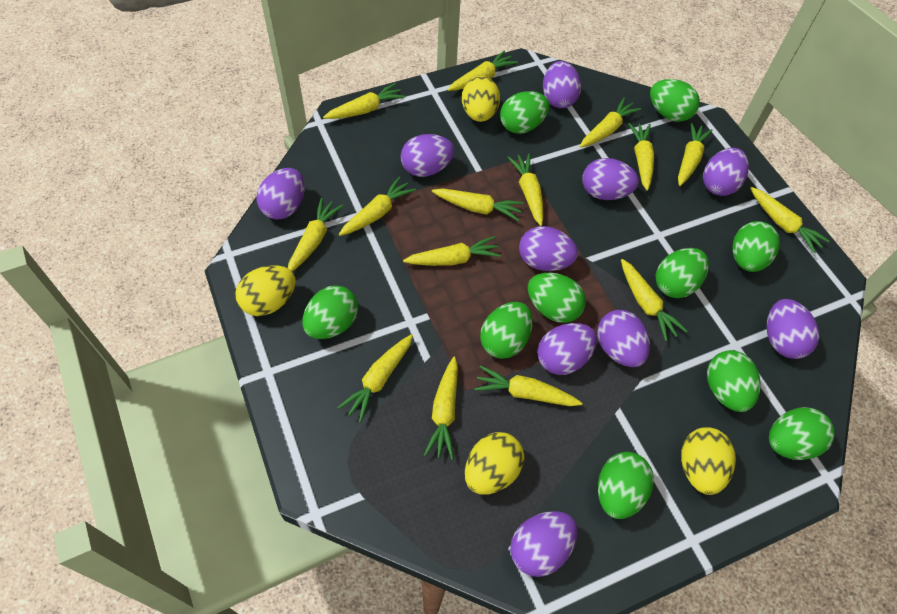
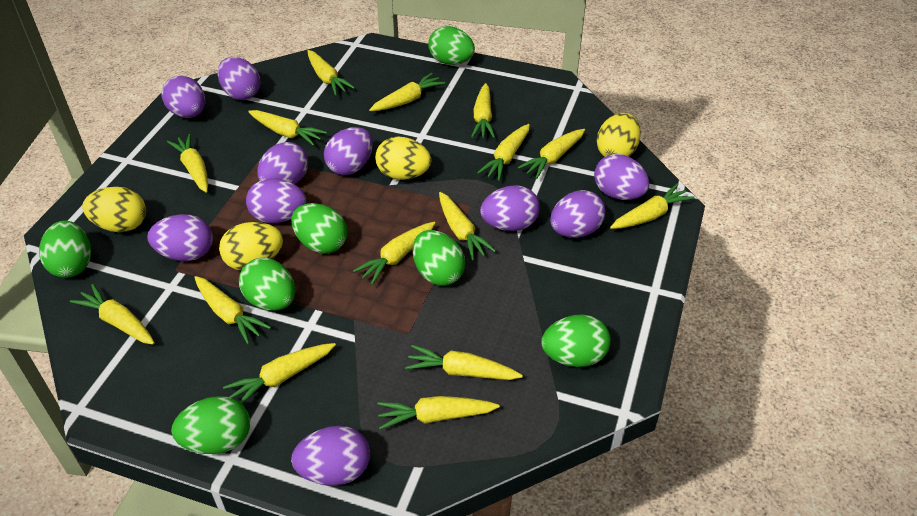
green egg: [302,285,358,339] [480,302,533,359] [500,91,549,134] [528,273,586,323] [598,452,654,519] [650,79,700,122] [656,248,709,298] [707,350,761,412] [733,221,780,272] [769,407,835,460] = 10 -> [39,220,91,278] [171,396,250,454] [239,258,295,311] [291,203,347,253] [413,230,465,286] [428,26,475,65] [541,314,611,367] = 7

